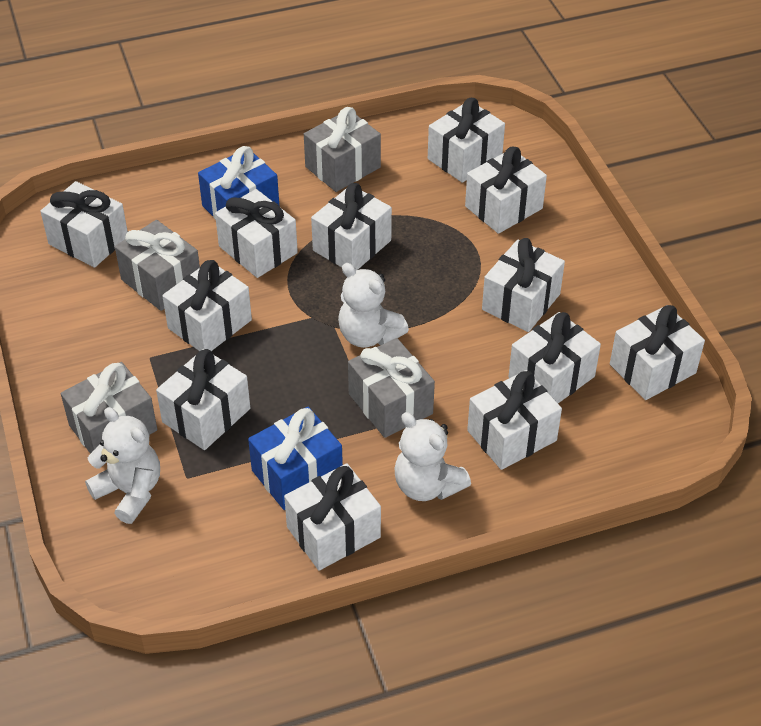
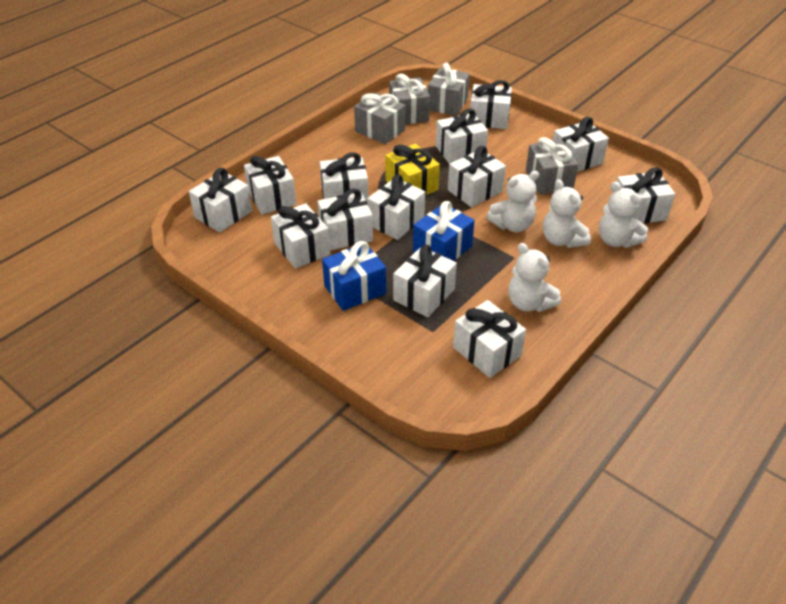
white gift: [40,181,128,268] [156,349,250,450] [162,260,252,351] [215,189,298,278] [284,463,381,571] [311,183,392,270] [428,98,505,183] [465,146,547,234] [467,370,562,470] [482,238,565,332] [508,312,601,403] [610,305,705,400] = 12 -> [189,168,252,233] [244,156,296,215] [271,203,330,269] [317,188,373,250] [320,152,369,201] [367,174,425,240] [393,245,457,317] [436,109,488,164] [448,146,506,207] [453,300,526,378] [470,80,512,129] [553,117,609,172] [616,168,675,224] = 13
white teddy bear: [85,407,160,524] [338,263,409,348] [394,412,471,501] = 3 -> [486,171,539,232] [508,243,561,312] [543,179,591,248] [599,181,648,248] = 4
yellow gift: none = 0 -> [385,144,440,196] = 1

